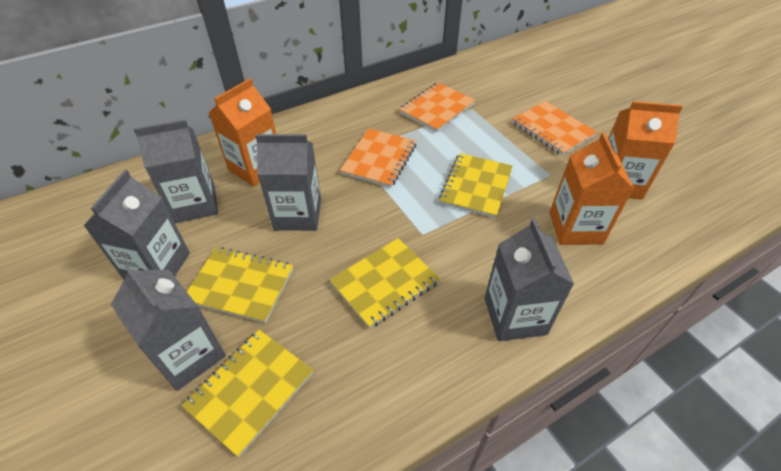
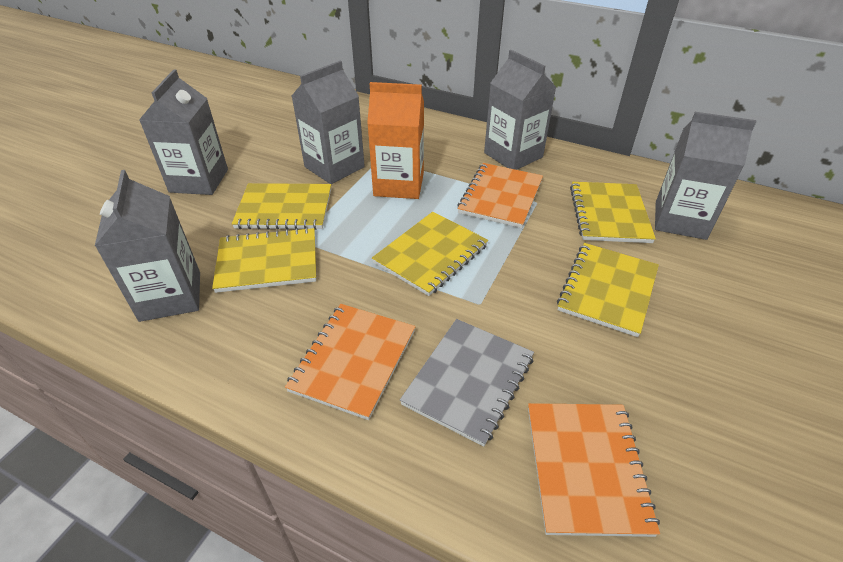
grey notebook: none = 0 -> [400,319,534,447] = 1
orange carton: [209,78,276,186] [549,132,634,245] [608,101,683,200] = 3 -> [367,82,424,199] = 1
yellow notebook: [182,330,313,457] [187,247,293,323] [329,238,440,329] [439,153,513,218] = 4 -> [212,227,316,293] [232,183,331,230] [372,212,488,296] [557,243,659,337] [570,182,656,243] = 5

